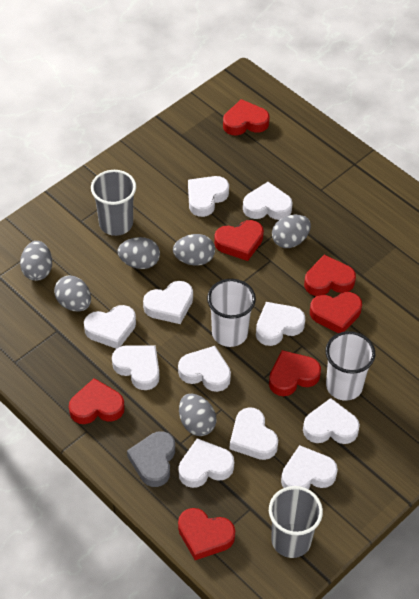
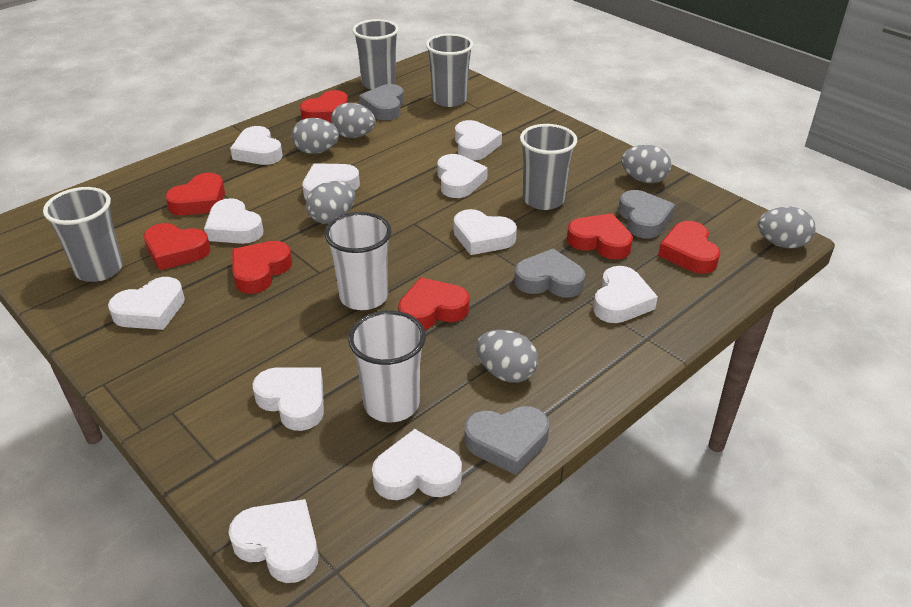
grey cup: [91,170,136,236] [269,486,323,558] = 2 -> [43,187,123,282] [352,19,399,90] [426,34,473,107] [520,124,577,210] = 4
grey heart: [127,431,175,487] = 1 -> [359,84,404,120] [465,406,549,475] [514,248,585,298] [618,190,675,238] = 4

